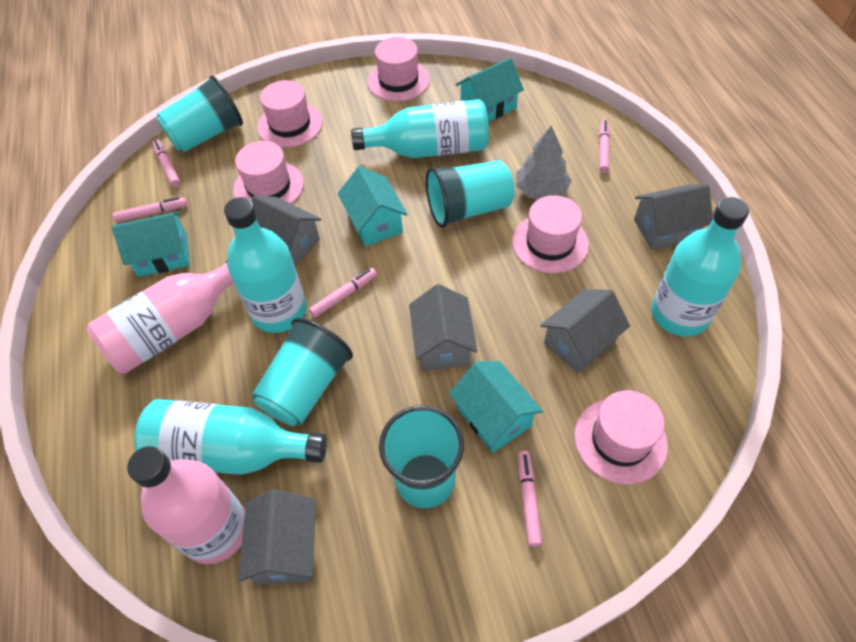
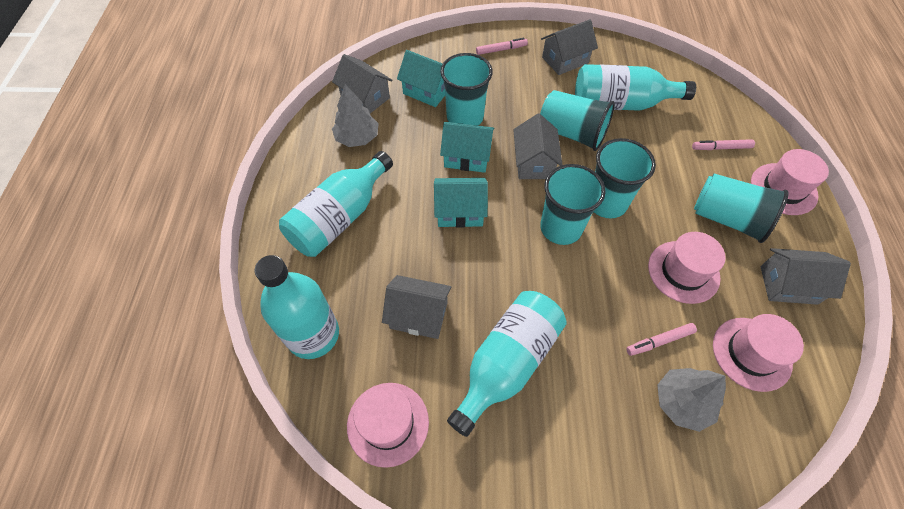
grey tree: [516,125,572,199] = 1 -> [332,84,379,147] [657,368,726,432] = 2
pink bottle: [87,261,234,374] [127,446,245,564] = 2 -> none = 0
pink hat: [233,141,304,204] [257,80,323,148] [367,37,430,102] [512,195,589,273] [574,390,668,484] = 5 -> [347,383,429,468] [648,232,726,304] [713,314,804,392] [751,149,829,215] = 4
pink marker: [113,197,187,223] [152,139,180,187] [309,268,377,318] [518,451,542,547] [599,120,610,173] = 5 -> [476,38,528,55] [626,323,697,356] [692,139,755,150] = 3
turquoise cup: [157,75,243,153] [252,318,353,426] [379,405,464,508] [426,160,514,228] = 4 -> [440,53,493,126] [540,90,615,151] [540,164,606,245] [594,138,656,219] [694,174,789,243] = 5
turquoise house: [112,212,190,277] [338,166,408,246] [449,361,543,453] [456,57,524,122] = 4 -> [397,50,445,107] [434,178,488,228] [440,122,494,173] = 3

